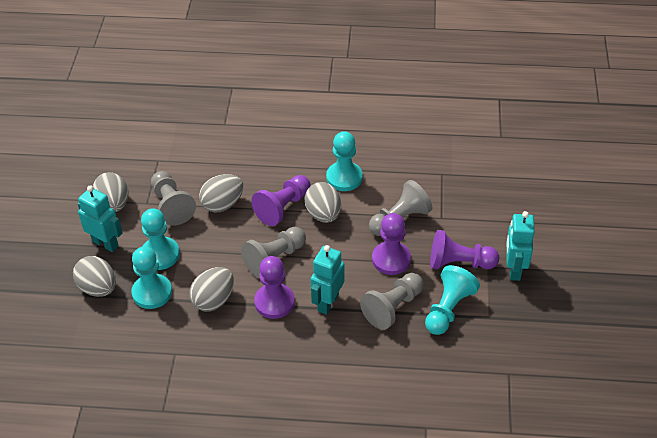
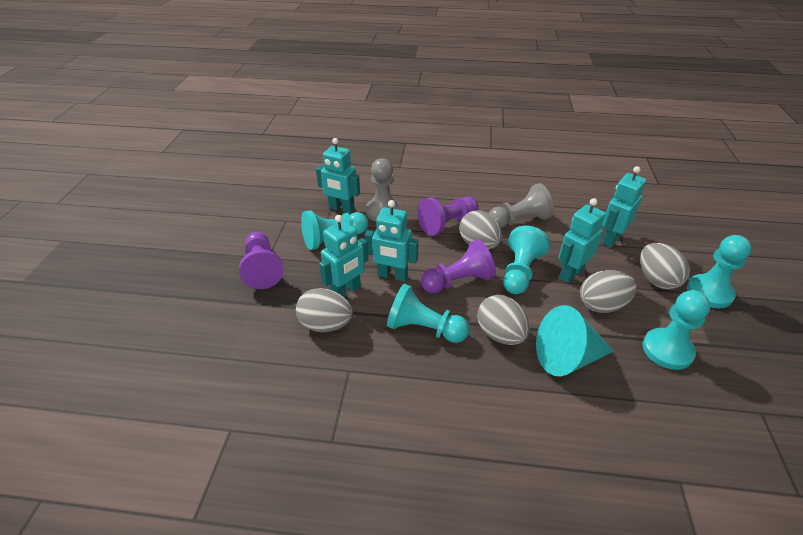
grey pawn: [151,171,196,226] [241,227,306,278] [360,273,424,330] [369,180,432,236] = 4 -> [366,158,401,221] [489,183,554,228] = 2
purple pawn: [251,175,311,226] [254,256,295,319] [372,213,411,275] [430,230,499,269] = 4 -> [239,232,284,289] [417,197,479,236] [421,239,496,294] = 3
turquoise cone: none = 0 -> [536,305,614,376] = 1
turquoise pawn: [132,247,172,309] [141,208,180,270] [326,131,363,191] [425,265,480,335] = 4 -> [301,210,368,250] [387,284,470,343] [503,226,550,294] [643,290,710,370] [687,235,752,308] = 5
turquoise robot: [78,185,123,252] [311,245,345,315] [506,211,535,281] = 3 -> [316,138,360,214] [319,215,368,297] [365,200,419,282] [558,198,606,283] [602,166,646,248] = 5

